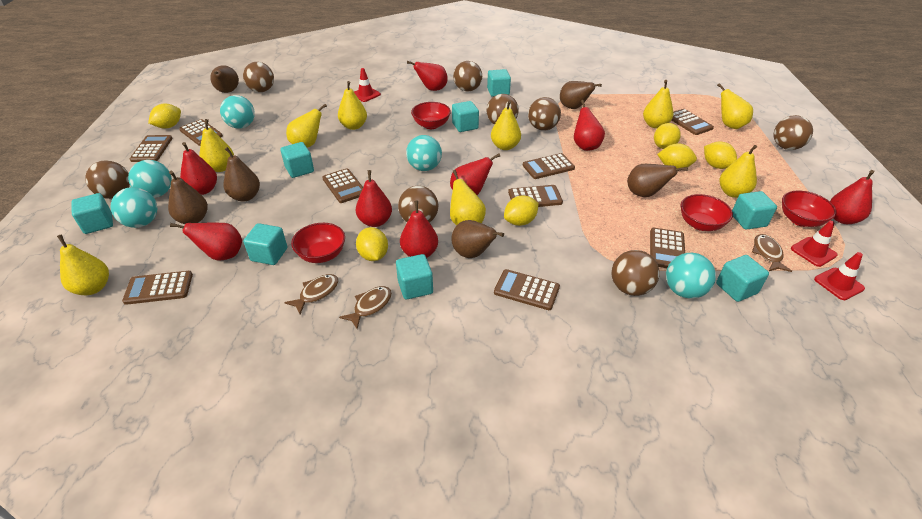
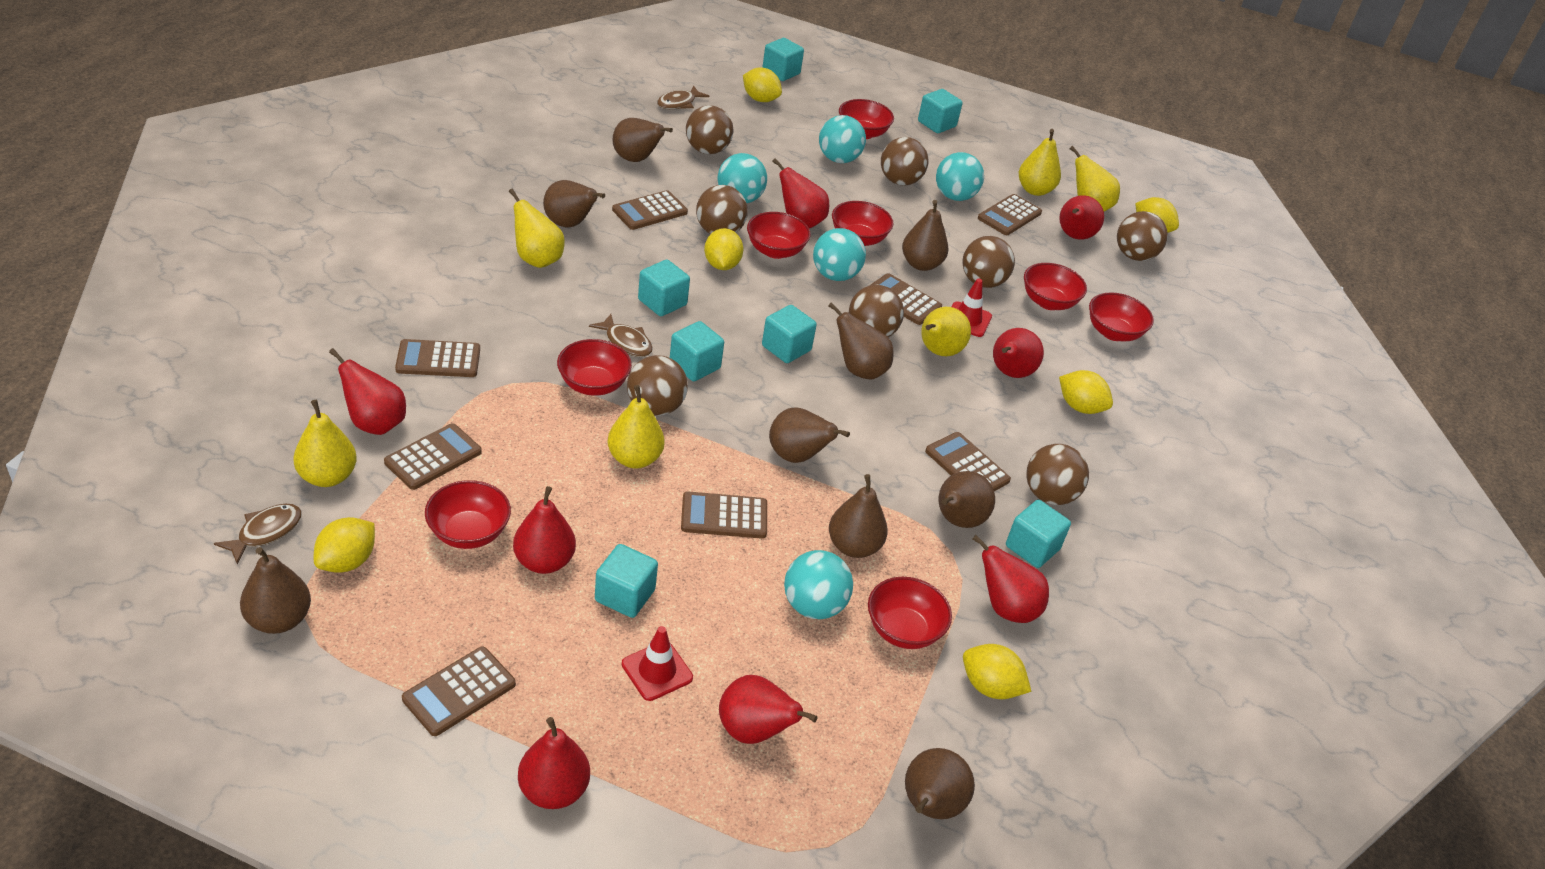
brown calculator: [122,271,193,305] [130,135,172,162] [179,119,223,146] [322,168,363,203] [494,269,560,310] [508,185,563,207] [522,153,575,179] [650,228,685,268] [671,109,714,135] = 9 -> [384,423,482,490] [395,339,480,377] [402,647,516,736] [612,190,688,230] [681,491,767,539] [869,273,942,325] [925,432,1011,491] [978,194,1042,235] = 8
brown pear: [168,171,208,224] [210,65,239,93] [224,147,260,202] [451,220,504,258] [560,81,602,109] [627,164,688,197] = 6 -> [240,547,311,634] [543,180,605,228] [613,118,673,162] [769,407,850,463] [828,302,894,380] [829,474,888,558] [902,200,948,271] [905,748,975,819] [939,471,995,528] = 9
red bowl: [291,223,345,263] [411,102,451,129] [681,194,733,231] [782,191,836,227] = 4 -> [425,480,511,549] [557,339,632,396] [747,212,811,259] [832,201,894,246] [839,99,894,139] [868,577,952,649] [1024,263,1087,310] [1089,292,1154,342] = 8
red traffic cone: [354,68,381,102] [791,221,838,267] [814,252,865,300] = 3 -> [622,626,693,701] [951,279,992,337] = 2
turquoise cube: [71,193,113,234] [243,223,287,265] [280,142,314,178] [396,254,433,300] [452,101,479,132] [487,69,511,97] [716,255,769,302] [732,191,777,230] = 8 -> [595,544,658,618] [638,260,690,316] [670,321,724,381] [762,38,804,81] [762,305,817,363] [918,89,963,133] [1006,500,1071,568] = 7
yellow pear: [57,234,109,295] [199,119,234,172] [286,104,327,148] [338,81,367,130] [450,170,486,226] [491,100,521,150] [643,80,673,128] [717,83,753,129] [719,145,757,198] = 9 -> [293,400,357,487] [509,189,565,268] [608,385,665,469] [921,307,971,356] [1019,129,1061,196] [1070,146,1120,211] = 6

